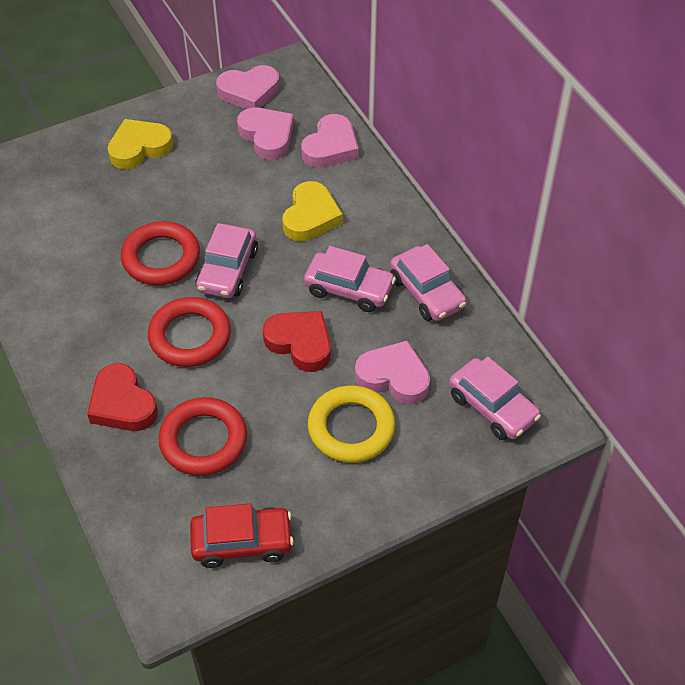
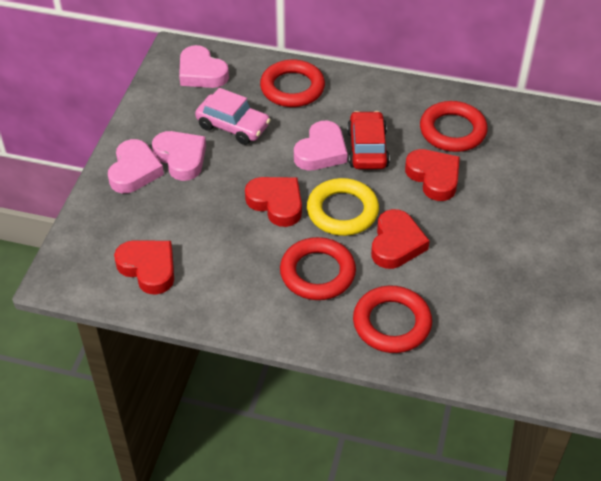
pink car: [196,223,258,298] [304,246,396,312] [390,244,467,321] [449,357,541,440] = 4 -> [195,88,271,145] = 1
red heart: [87,363,158,431] [263,311,331,372] = 2 -> [114,240,174,295] [245,177,302,227] [371,209,430,269] [405,149,460,201] = 4
red ring: [121,221,200,285] [148,297,231,367] [158,397,247,476] = 3 -> [260,59,325,107] [280,237,356,300] [353,286,432,353] [420,101,488,152] = 4
yellow heart: [107,119,173,169] [282,181,343,241] = 2 -> none = 0

